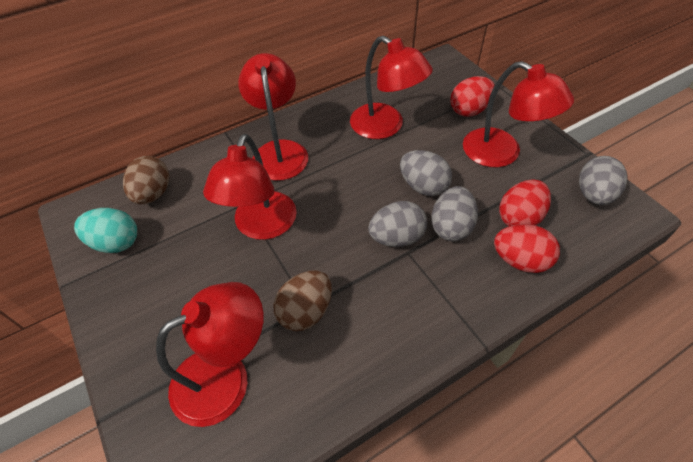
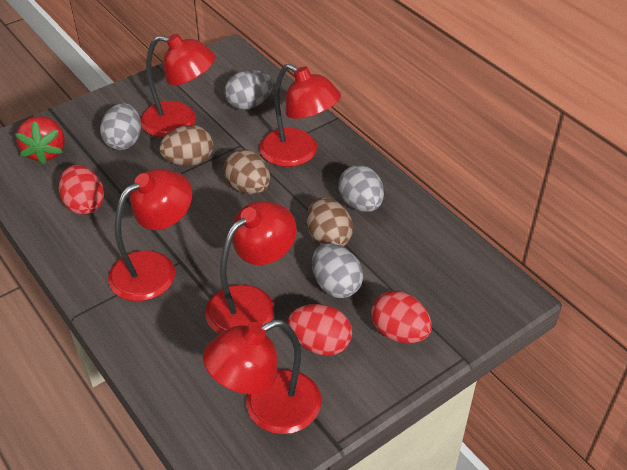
brown egg: [123,156,169,204] [273,270,332,331] = 2 -> [159,125,213,166] [224,150,270,195] [307,197,353,247] = 3
red strawberry: none = 0 -> [15,116,65,165] = 1
turquoise egg: [74,208,137,253] = 1 -> none = 0

